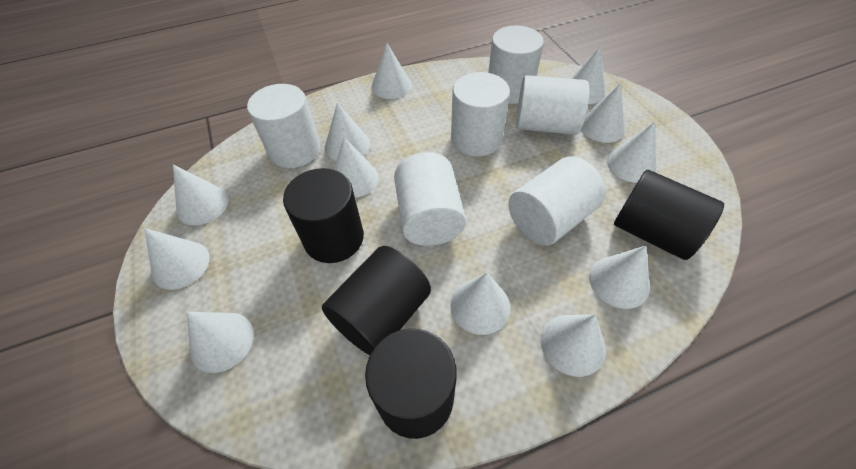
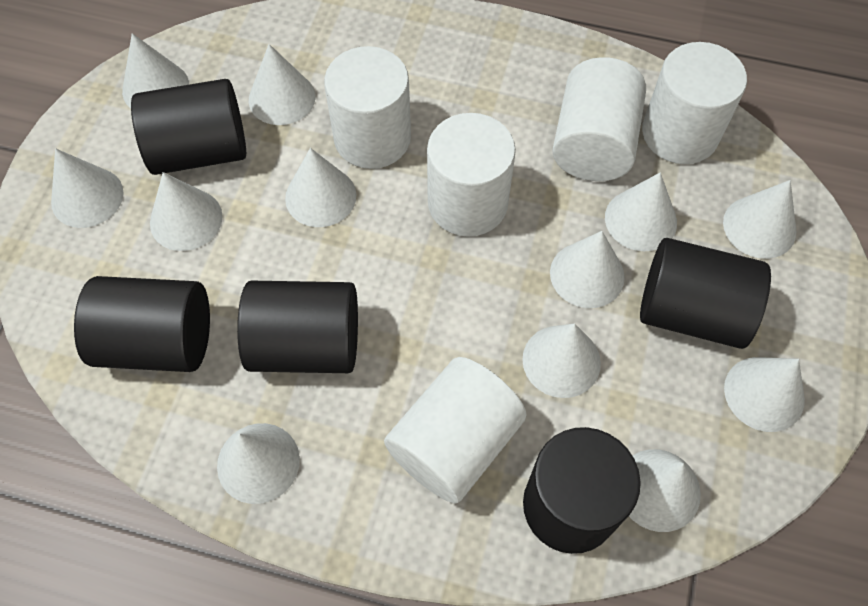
black cylinder: [283,168,364,263] [322,246,431,355] [365,328,457,439] [614,170,724,260] = 4 -> [74,276,210,372] [131,79,246,175] [237,281,358,373] [523,427,641,554] [640,238,771,349] = 5
white cylinder: [247,84,320,168] [394,152,466,246] [451,72,510,157] [488,25,544,104] [509,156,606,246] [516,75,590,135] = 6 -> [324,46,411,169] [384,357,527,504] [427,113,516,237] [552,57,646,181] [642,42,747,164] = 5

